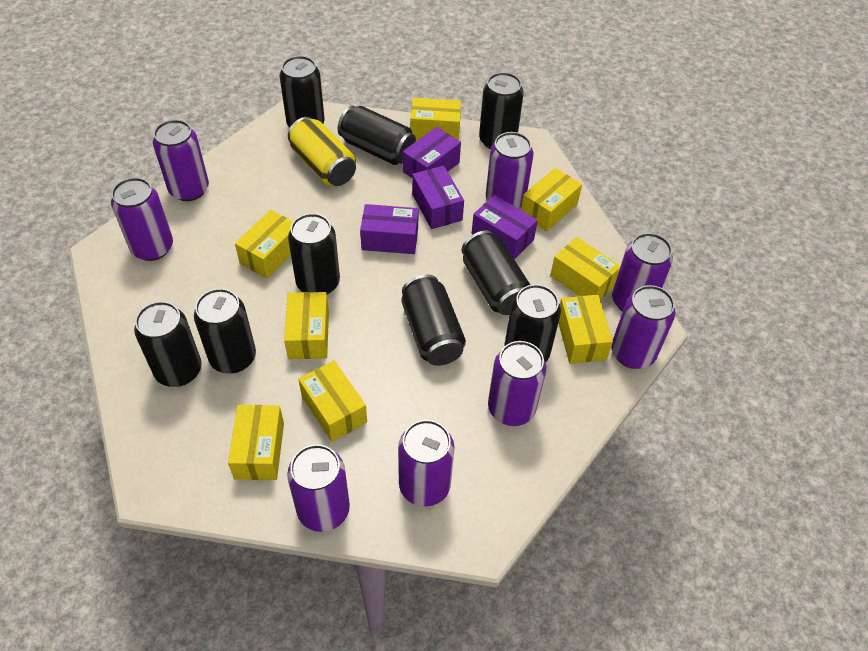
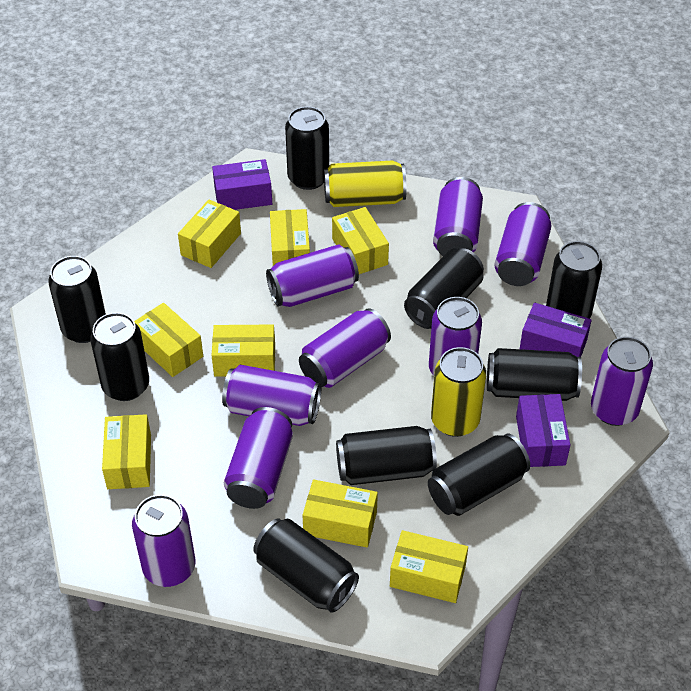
purple box: [360,204,419,254] [403,127,461,178] [412,166,464,229] [472,195,538,259] = 4 -> [212,159,272,210] [516,394,570,467] [520,302,592,357] = 3
purple can: [111,178,173,261] [153,120,209,201] [287,444,350,532] [398,420,455,507] [486,132,533,208] [488,341,546,426] [611,285,675,369] [612,233,673,312] = 8 -> [132,494,195,587] [222,365,321,426] [224,407,293,509] [266,244,359,307] [299,308,391,388] [429,297,482,376] [433,177,483,256] [494,202,551,286] [591,337,653,426] = 9
yellow can: [288,117,356,186] = 1 -> [324,160,407,207] [431,347,486,437] = 2

